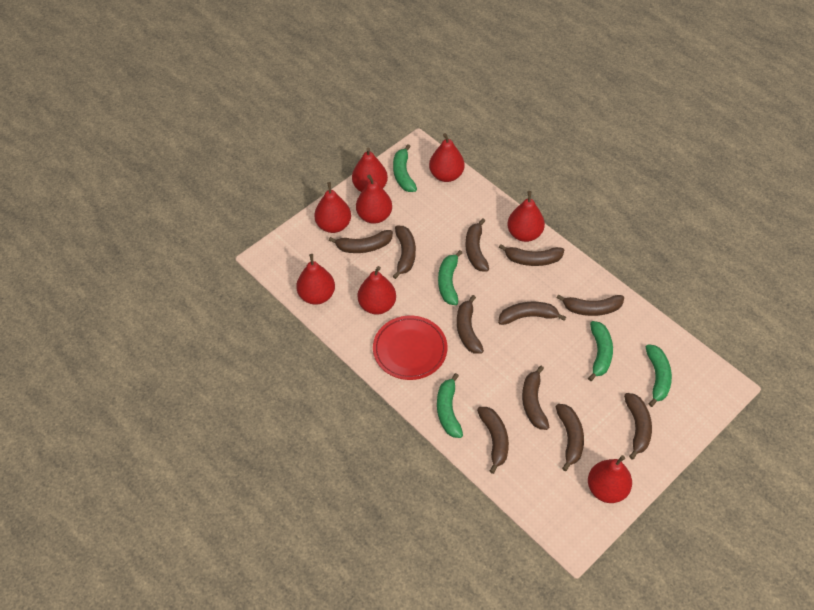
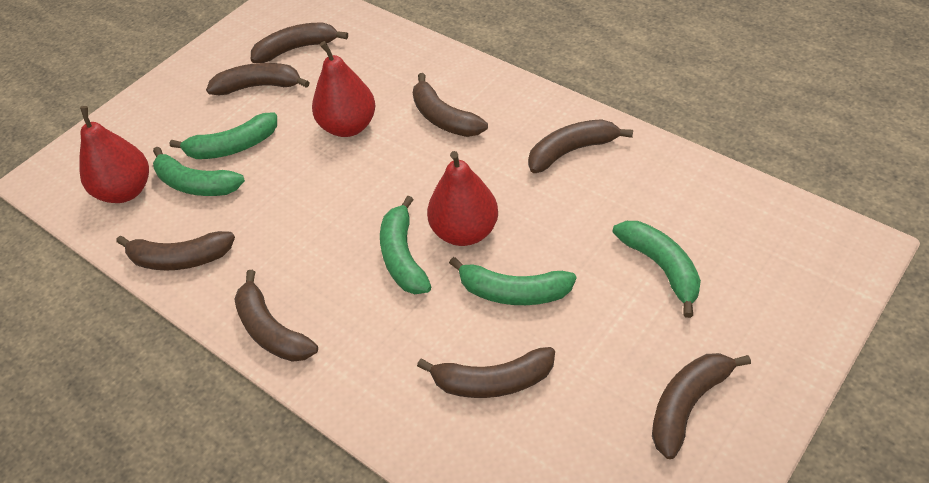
brown banana: [329,230,393,253] [393,225,416,279] [457,295,484,354] [465,218,489,271] [477,407,509,474] [498,302,566,325] [499,244,564,266] [522,366,549,430] [556,404,584,471] [557,294,624,316] [624,393,652,460] = 11 -> [116,231,235,270] [206,63,309,95] [234,270,318,362] [251,23,348,63] [413,73,488,137] [417,347,555,398] [528,119,633,173] [652,353,751,459] = 8
red pear: [296,254,335,305] [314,182,351,233] [352,148,388,192] [356,174,392,224] [358,266,396,314] [429,133,465,182] [507,191,545,242] [588,455,632,503] = 8 -> [80,106,149,203] [312,41,375,137] [427,151,498,246] = 3
red plate: [373,316,447,380] = 1 -> none = 0

